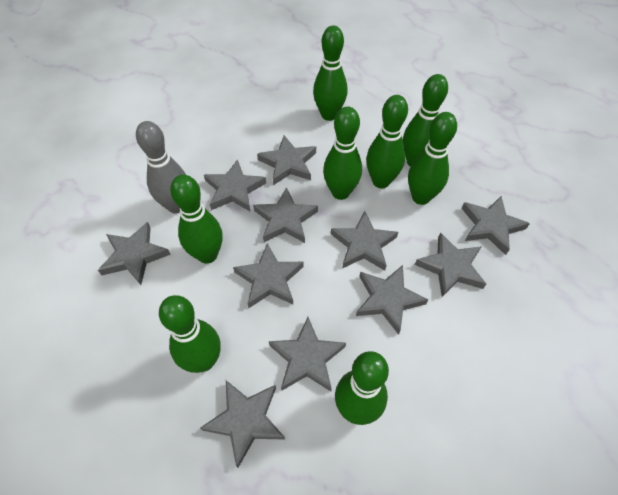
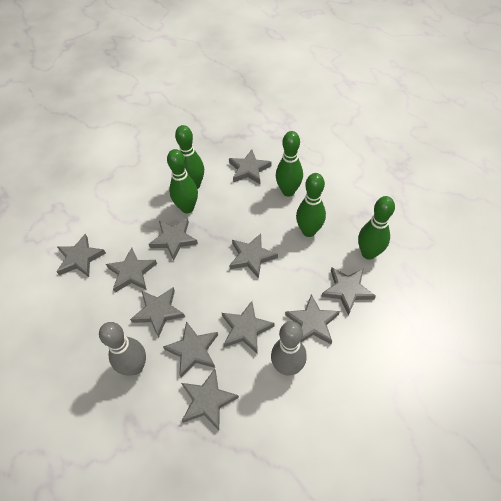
green bowling pin: [159,295,221,373] [170,175,223,264] [313,26,348,121] [323,107,362,200] [335,351,389,425] [366,95,408,188] [403,74,448,167] [408,112,457,205] = 8 -> [167,149,198,213] [175,125,204,189] [276,131,303,197] [296,173,326,237] [358,196,395,260] = 5
grey bowling pin: [136,121,186,213] = 1 -> [99,322,146,375] [271,321,307,375] = 2

